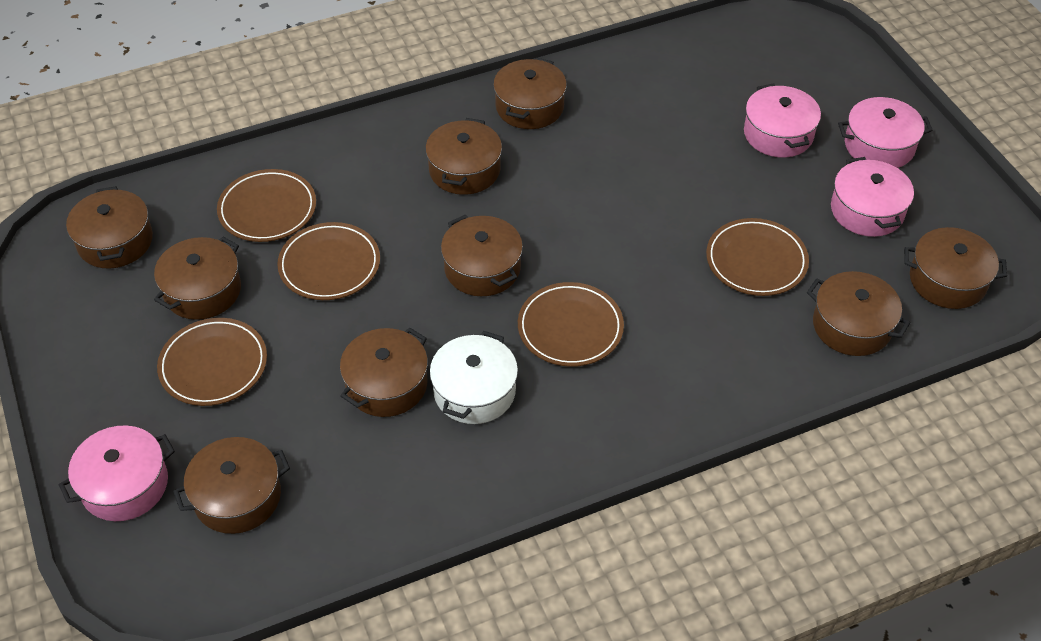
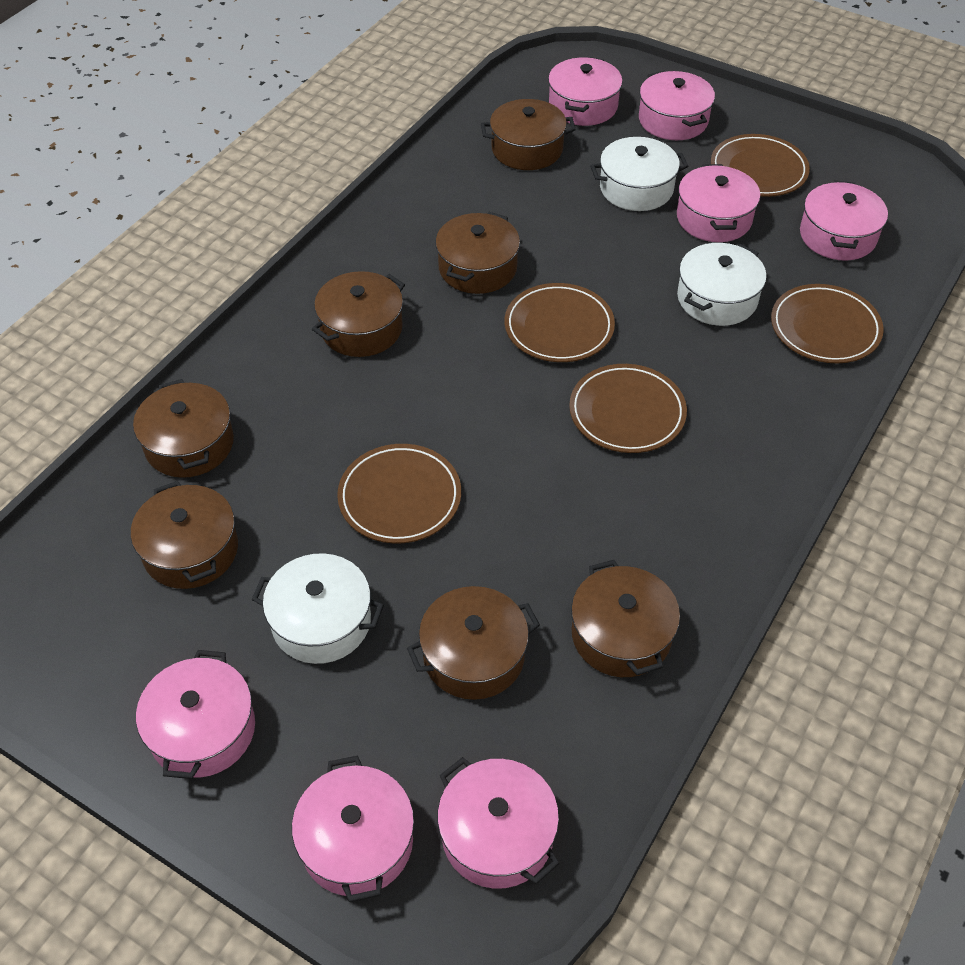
brown pot: [66,186,153,269] [154,237,241,320] [173,437,290,534] [340,328,428,417] [425,118,502,195] [441,215,523,296] [493,57,567,129] [807,271,910,356] [904,227,1007,309] = 9 -> [131,481,238,589] [133,379,234,478] [312,271,405,357] [407,586,540,700] [435,212,520,294] [481,99,576,170] [571,560,680,677] = 7
pink pot: [59,425,175,521] [744,83,821,158] [831,157,914,237] [838,97,933,168] = 4 -> [136,650,255,779] [292,756,414,902] [437,757,559,889] [548,57,623,126] [639,71,715,140] [677,164,760,242] [800,180,888,261] = 7
white pot: [430,331,518,424] = 1 -> [252,553,384,664] [590,137,688,211] [677,243,767,326] = 3

